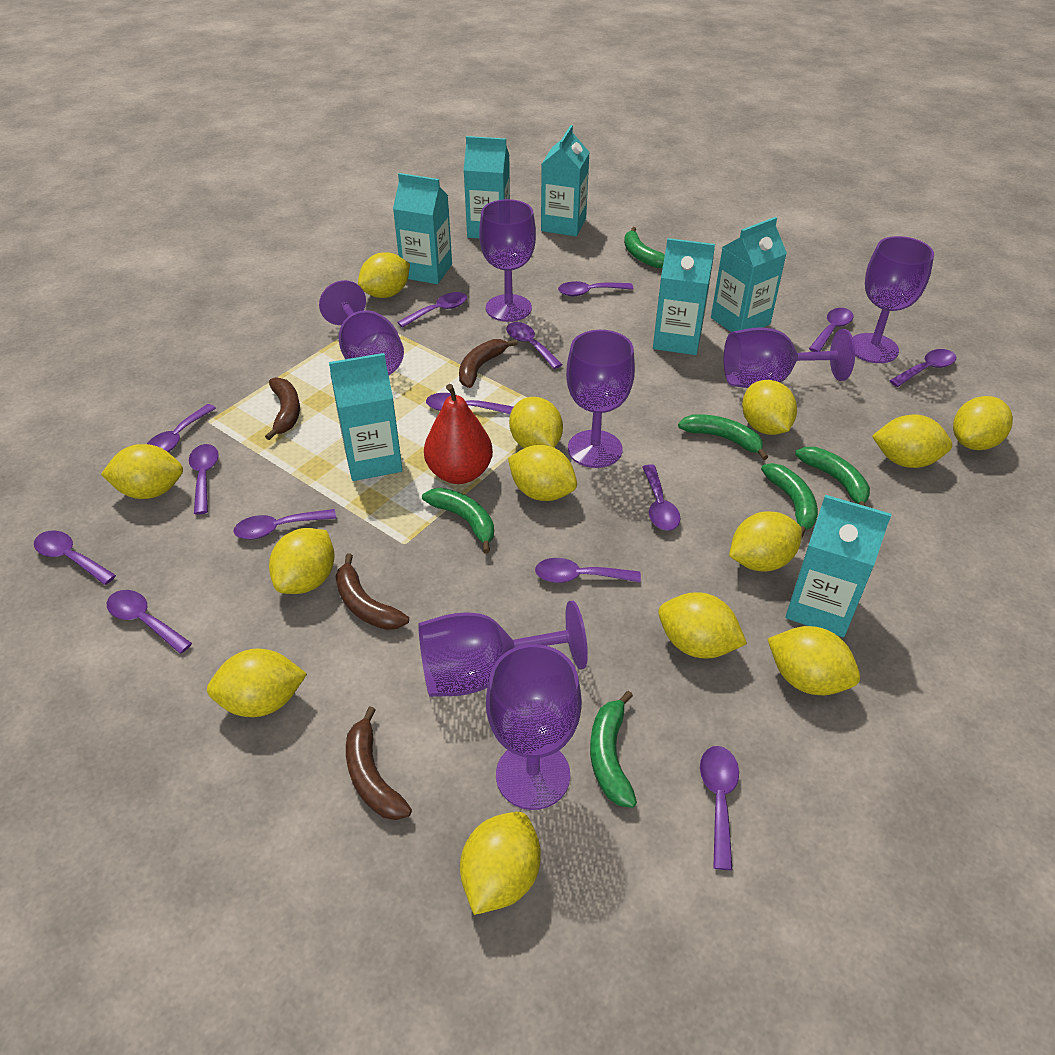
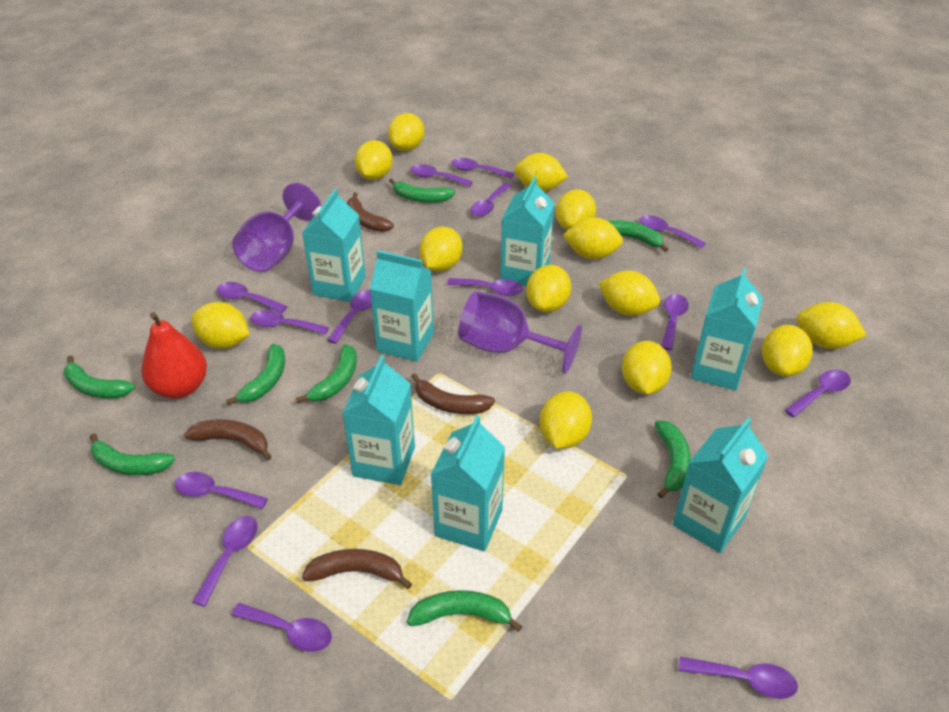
green banana: [422,488,494,553] [590,691,637,808] [624,227,665,268] [678,414,768,460] [761,463,818,537] [795,447,870,506] = 6 -> [64,356,135,398] [90,433,175,475] [226,344,285,405] [296,344,357,403] [389,178,455,203] [407,590,522,632] [608,220,668,252] [655,420,691,498] = 8
purple goblet: [319,280,404,375] [418,601,588,697] [479,199,536,322] [486,644,582,810] [566,330,635,468] [724,328,855,388] [853,236,934,363] = 7 -> [232,183,321,272] [458,291,582,374] = 2

